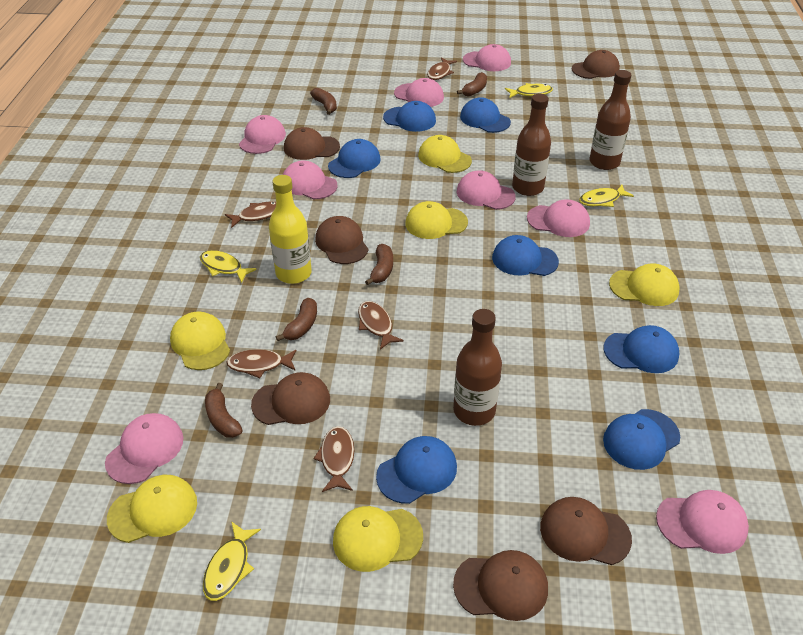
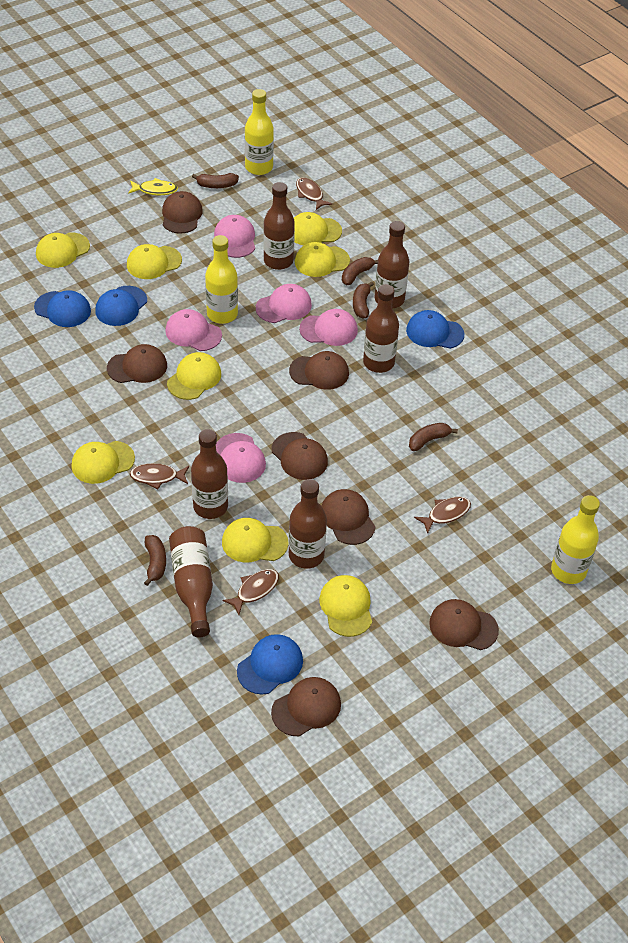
blue cap: [328,139,381,178] [376,436,457,504] [383,101,436,132] [460,97,511,133] [492,235,559,276] [603,409,680,470] [604,325,679,373] = 7 -> [34,290,91,327] [95,286,147,326] [237,634,303,694] [406,310,464,349] = 4
brown bottle: [453,309,502,426] [512,94,551,196] [589,70,632,170] = 3 -> [169,526,213,638] [191,429,228,519] [263,182,295,270] [289,479,327,569] [363,284,399,373] [375,221,409,309] = 6
brown cap: [251,372,330,425] [284,127,340,160] [315,216,368,264] [453,550,548,621] [540,497,632,565] [572,50,620,79] = 6 -> [107,344,167,383] [162,191,203,233] [271,677,341,736] [272,432,328,480] [289,351,349,390] [322,489,375,545] [429,599,499,650] = 7
brown fish: [225,202,276,228] [226,349,296,378] [313,426,354,492] [358,301,404,349] [427,57,457,80] = 5 -> [130,463,189,489] [222,569,279,615] [296,177,332,210] [414,497,471,534] = 4
pink cap: [105,413,183,484] [239,115,286,154] [283,160,338,199] [394,78,444,107] [457,170,516,210] [463,44,511,71] [527,199,590,237] [656,490,749,554] = 8 -> [165,309,222,351] [214,215,255,258] [216,433,266,483] [256,284,312,323] [299,309,358,346] = 5
yellow bottle: [269,175,312,284] = 1 -> [205,235,238,324] [245,89,274,175] [551,495,600,584] = 3
yellow cap: [107,475,197,543] [170,312,230,370] [333,506,423,572] [406,201,468,239] [418,135,472,173] [609,263,679,306] = 6 -> [36,233,90,268] [71,441,135,484] [127,244,182,279] [167,352,221,400] [222,518,288,562] [294,212,342,245] [295,242,350,277] [319,575,372,637] = 8
yellow fish: [200,250,257,283] [203,521,261,601] [505,83,553,98] [579,185,634,207] = 4 -> [128,178,178,195] = 1

